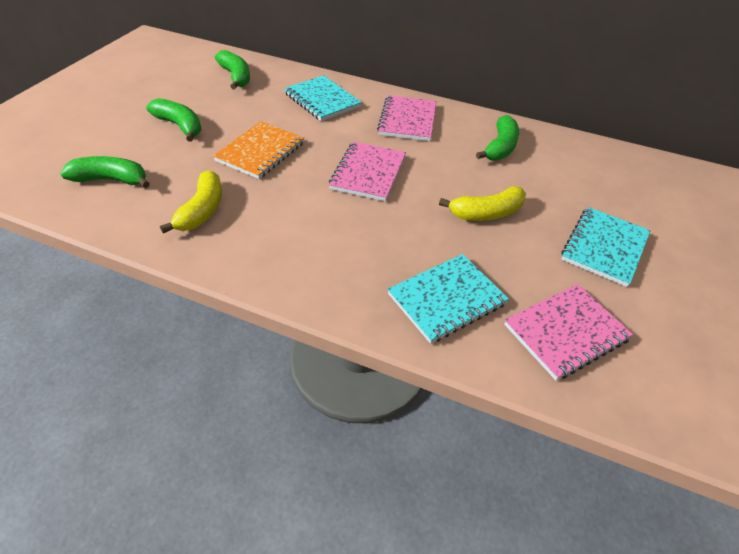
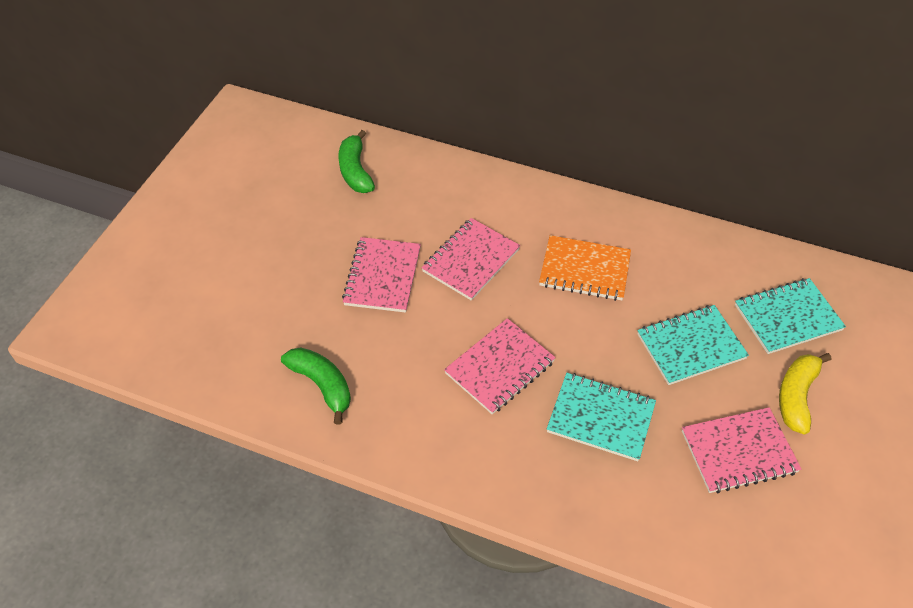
green banana: [60,156,150,188] [146,98,202,142] [215,50,250,90] [476,115,519,161] = 4 -> [281,347,351,425] [338,130,375,193] = 2
pink notebook: [329,142,406,201] [377,95,436,141] [504,284,633,380] = 3 -> [342,237,421,313] [421,218,520,301] [444,318,556,415] [682,407,801,493] = 4
yellow banana: [160,170,222,233] [439,186,526,221] = 2 -> [779,353,831,434] = 1

